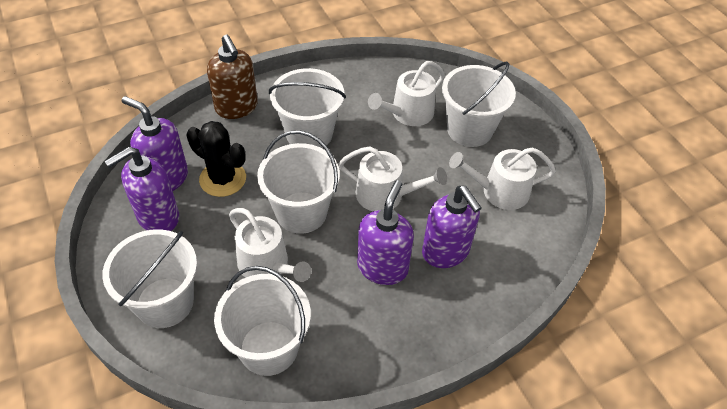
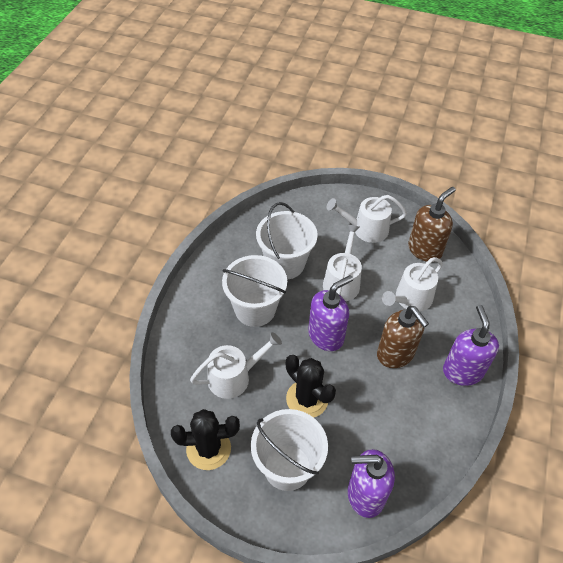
black cactus: [186,121,246,197] = 1 -> [171,409,240,470] [286,355,336,418] = 2
brown soap dispenser: [207,35,258,119] = 1 -> [377,306,429,368] [408,187,456,262] = 2
purple soap dispenser: [105,147,179,231] [122,96,188,191] [357,180,414,285] [422,186,481,268] = 4 -> [308,275,353,351] [348,449,395,518] [443,305,499,386] = 3
white bucket: [102,229,197,328] [214,266,311,376] [257,130,340,234] [269,68,346,148] [442,62,516,147] = 5 -> [222,255,287,327] [251,409,328,491] [256,202,318,279] = 3

